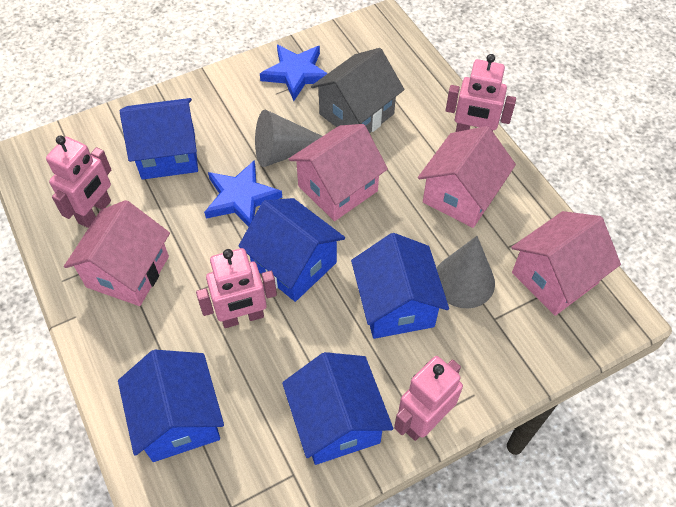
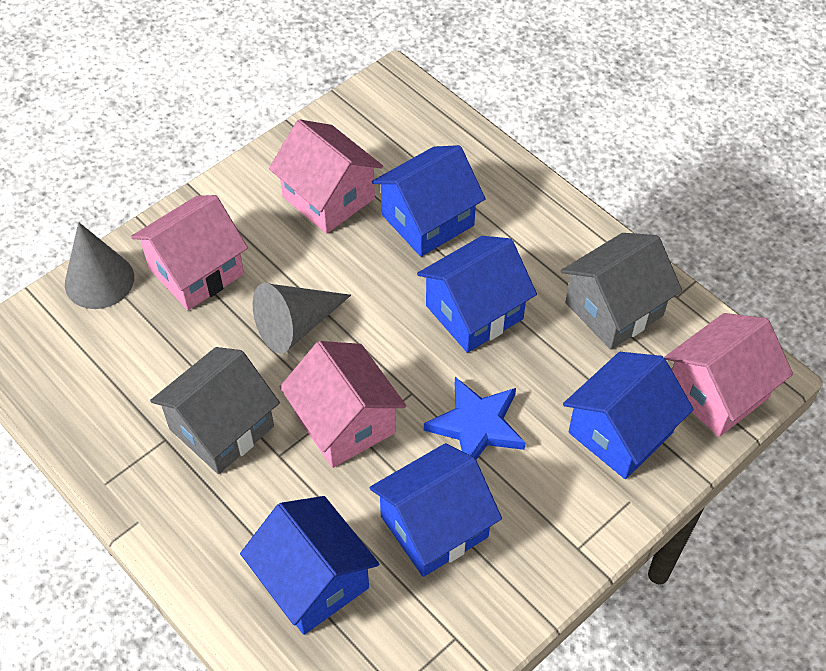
blue star: [204,160,282,227] [260,45,328,101] = 2 -> [424,377,525,460] = 1
grey house: [311,48,404,133] = 1 -> [150,347,280,474] [561,233,682,350] = 2
pink robot: [46,135,112,228] [196,248,277,328] [394,356,463,441] [446,54,516,132] = 4 -> none = 0

